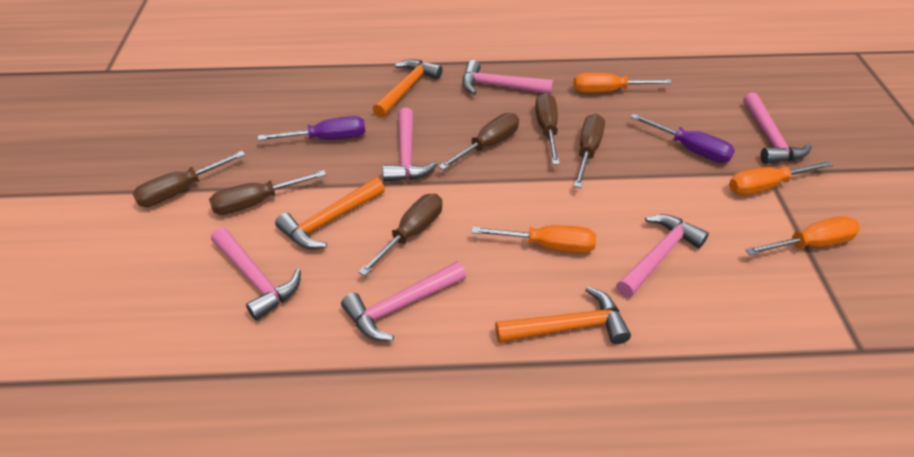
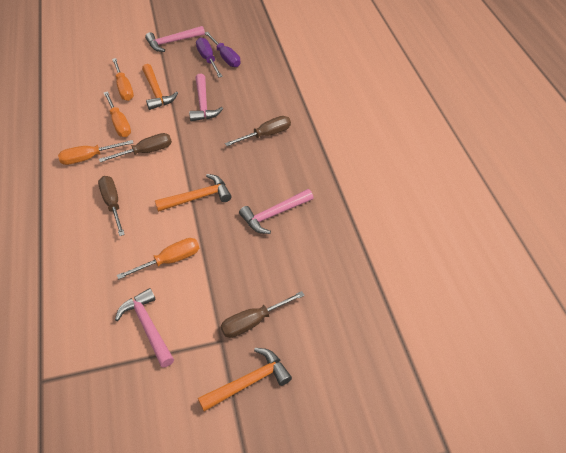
brown screwdriver: [133,151,245,207] [209,170,326,215] [358,194,442,276] [438,113,519,170] [535,93,560,165] [574,114,605,188] = 6 -> [98,176,125,236] [99,133,172,162] [221,291,305,338] [225,116,291,146] = 4
pink hammer: [211,228,301,321] [341,261,466,341] [383,108,438,182] [463,60,553,95] [616,214,709,298] [743,93,812,164] = 6 -> [115,288,174,368] [145,26,205,52] [189,74,223,121] [239,189,313,234] = 4

